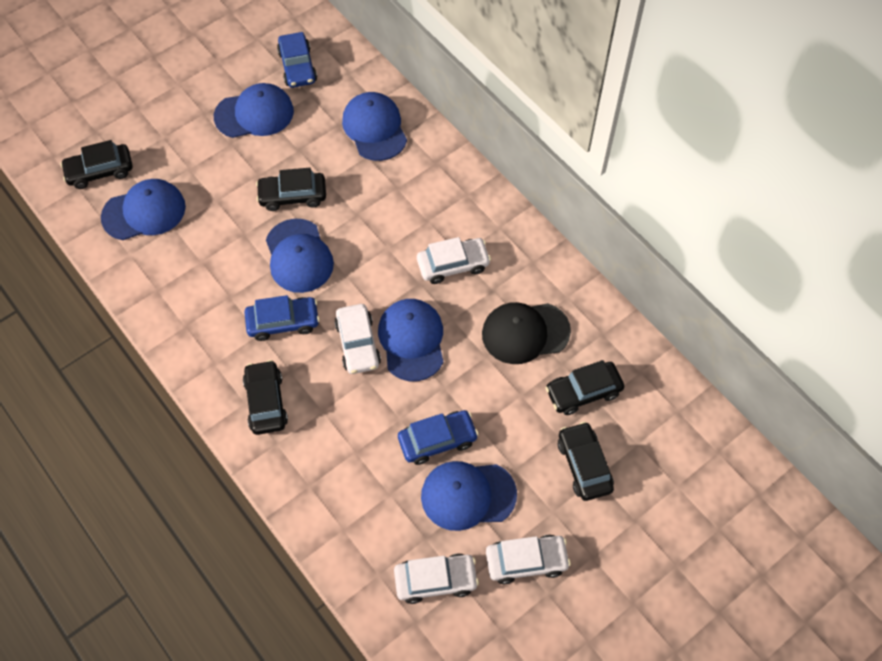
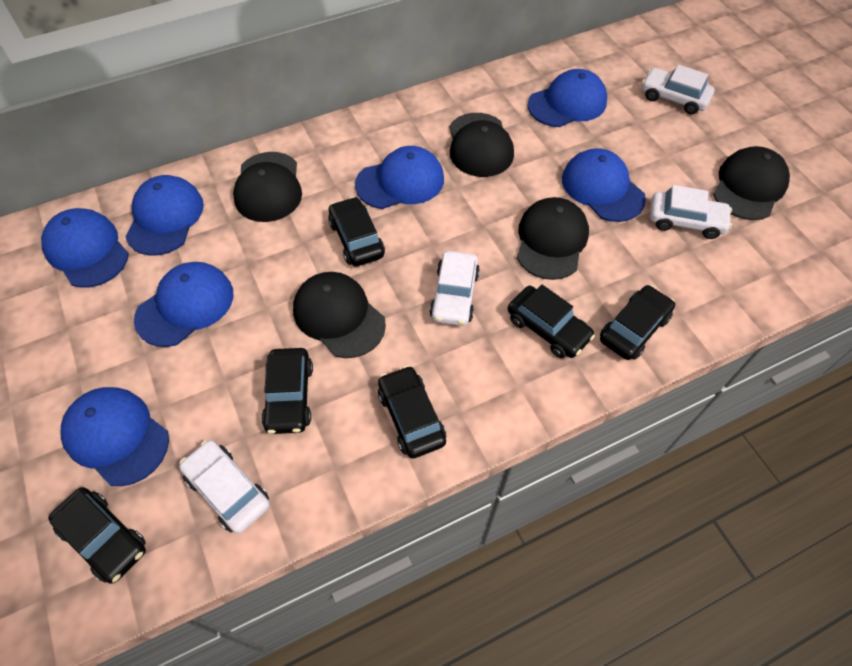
black cap: [482,302,571,364] = 1 -> [233,152,302,222] [293,272,386,358] [449,113,514,177] [517,197,589,280] [713,146,790,220] = 5
black car: [60,140,133,189] [243,360,288,435] [256,168,326,211] [545,360,624,415] [558,422,614,501] = 5 -> [48,487,146,584] [261,348,313,434] [328,197,385,267] [378,365,446,459] [508,285,595,358] [600,285,675,360] = 6
blue cap: [101,179,186,240] [214,83,294,138] [266,219,334,293] [342,92,407,161] [378,299,443,381] [421,461,517,531] = 6 -> [41,208,129,288] [61,387,169,486] [126,175,204,256] [134,262,233,347] [355,146,444,209] [527,69,607,127] [562,148,646,222] = 7
blue car: [244,295,320,341] [277,32,317,88] [398,410,479,465] = 3 -> none = 0

